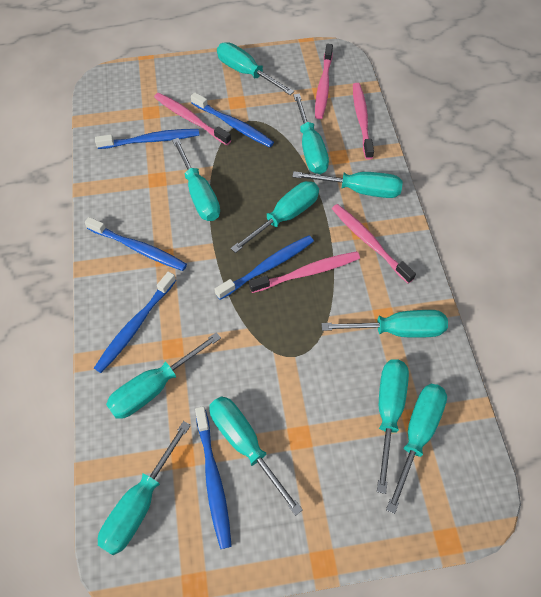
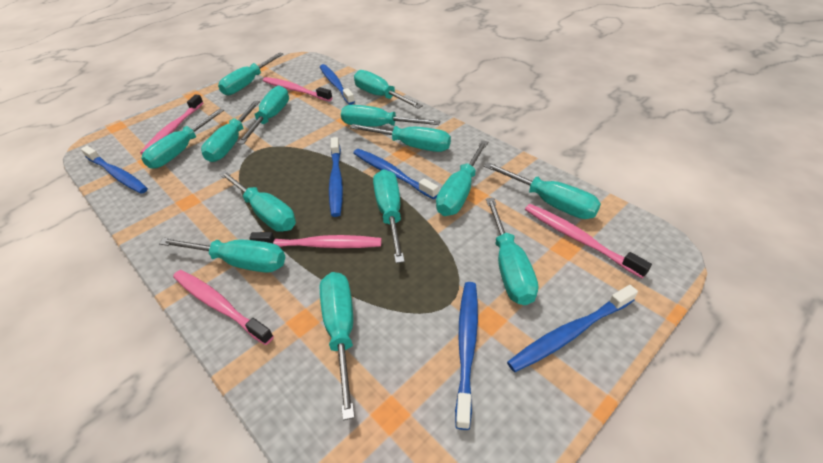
turquoise screwdriver: [98,421,191,555] [106,332,221,419] [172,138,220,221] [209,396,303,516] [217,42,294,95] [231,181,319,253] [292,171,403,198] [293,94,329,174] [321,310,448,338] [377,359,409,494] [386,384,447,514] = 11 -> [141,108,224,169] [159,238,285,273] [201,101,260,162] [218,52,283,95] [219,171,296,232] [237,86,289,145] [320,272,355,420] [341,105,440,127] [350,124,451,152] [354,70,423,109] [373,169,405,263] [436,140,488,216] [484,162,601,219] [486,198,538,305] = 14

